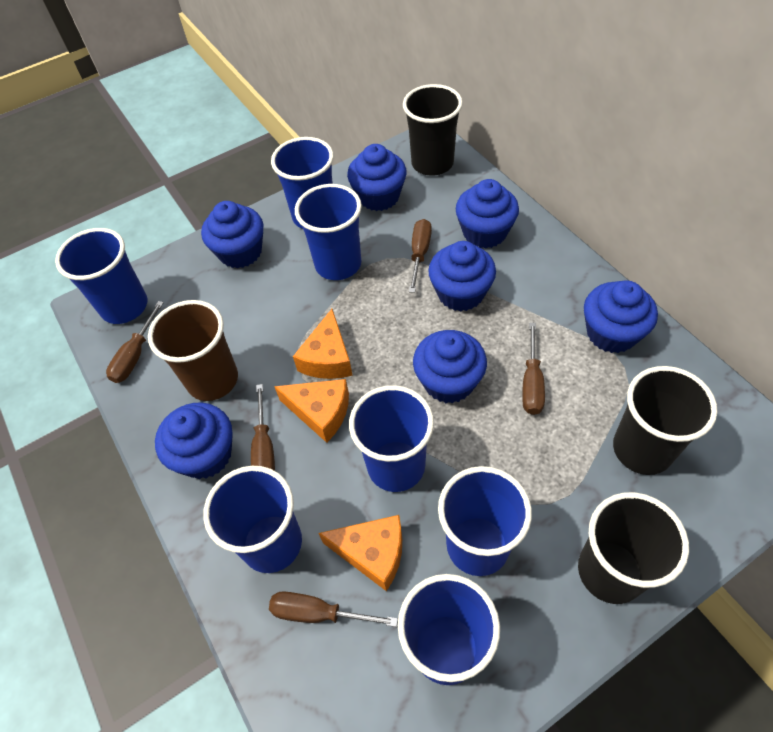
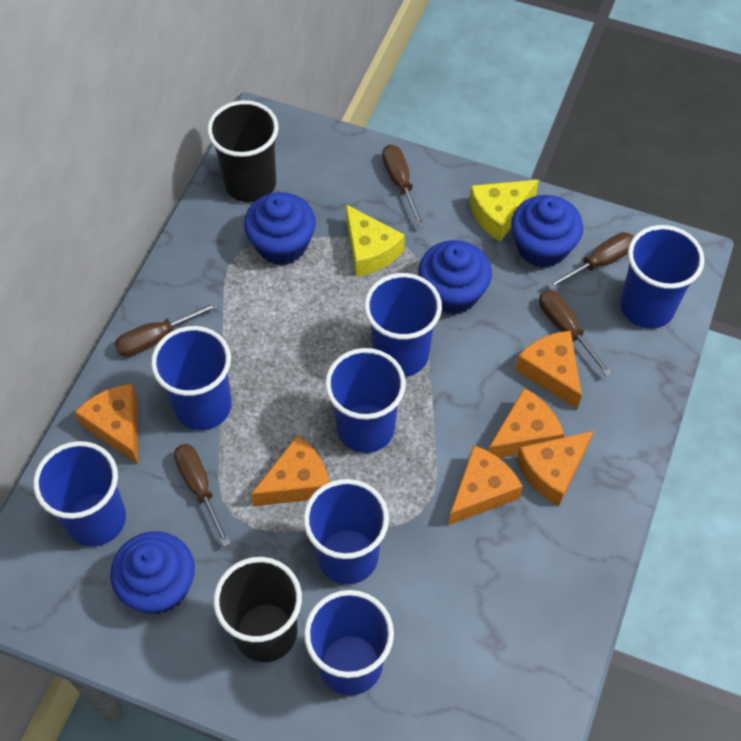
black cup: [403,84,463,176] [578,492,689,604] [613,366,718,475] = 3 -> [207,100,279,202] [213,557,302,662] = 2
blue cupcake: [155,402,233,479] [201,201,263,268] [347,144,406,211] [413,330,487,403] [428,241,496,312] [456,179,519,248] [584,280,658,353] = 7 -> [110,531,195,614] [244,192,316,265] [418,240,492,315] [511,195,583,268] = 4
brown cup: [148,300,238,401] = 1 -> none = 0
orange cheese: [274,379,349,443] [293,309,353,379] [319,515,402,591] = 3 -> [75,384,138,464] [251,435,329,506] [448,445,523,525] [488,388,564,458] [516,331,582,409] [516,431,594,506] = 6
yellow cheese: none = 0 -> [346,205,405,277] [469,180,539,241] = 2

